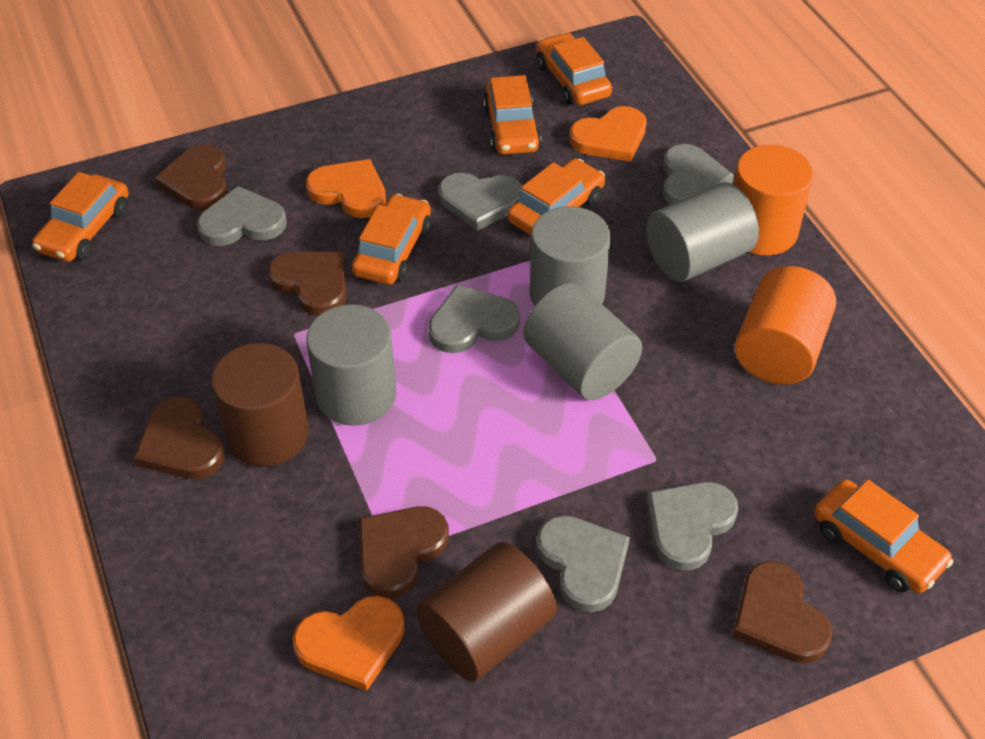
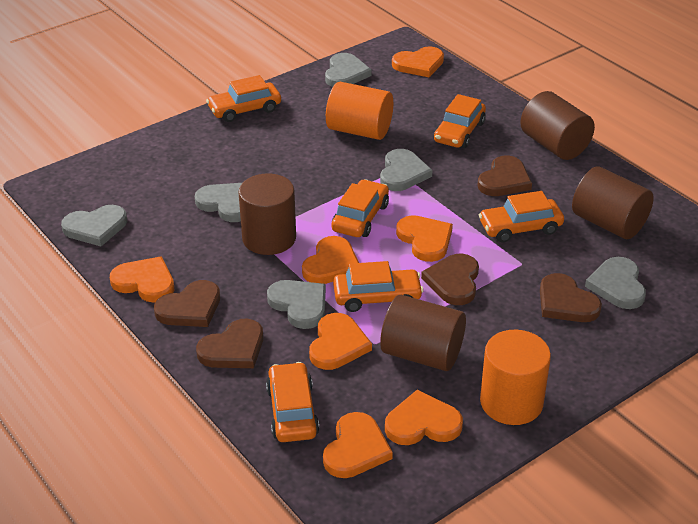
brown cylinder: [211,343,309,466] [416,542,557,682] = 2 -> [238,174,296,255] [380,295,466,371] [520,91,595,160] [572,166,654,239] = 4
grey cylinder: [306,304,396,426] [523,283,642,400] [529,206,610,306] [646,183,759,282] = 4 -> none = 0
orange heart: [293,596,405,691] [306,159,386,218] [569,106,647,162] = 3 -> [110,257,175,302] [302,236,359,284] [309,313,372,370] [323,412,393,478] [385,390,463,445] [392,47,444,77] [396,215,453,262] = 7

